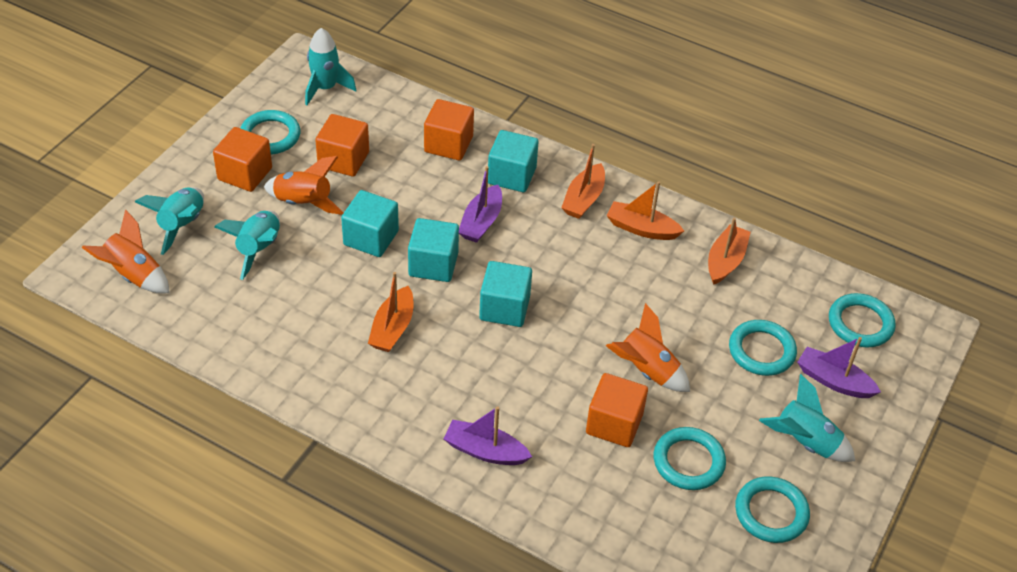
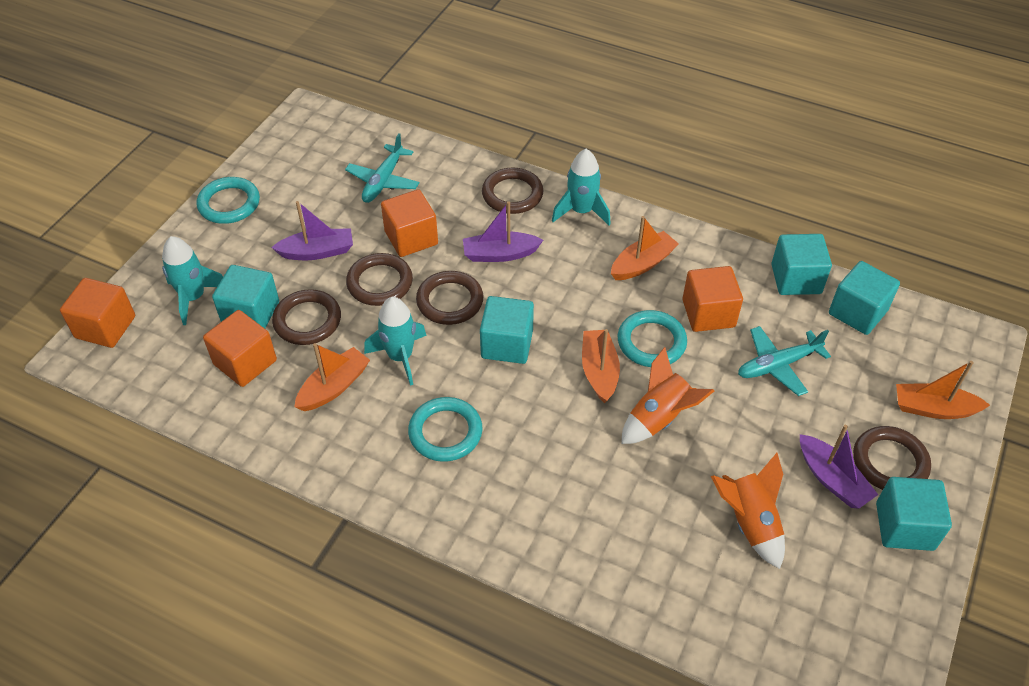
brown ring: none = 0 -> [272,289,341,345] [346,253,413,306] [416,271,483,325] [482,167,544,214] [853,426,931,490] = 5
orange rocket: [82,209,170,294] [264,156,343,215] [606,303,690,392] = 3 -> [621,347,714,444] [711,453,785,569] = 2
turquoise cube: [341,190,399,257] [408,218,459,282] [479,261,532,327] [488,130,539,192] = 4 -> [212,265,279,328] [480,296,534,364] [772,234,832,295] [829,261,900,335] [876,477,952,551] = 5
turquoise plane: none = 0 -> [345,133,420,203] [738,326,831,396] = 2
turquoise ring: [241,110,300,154] [654,427,726,490] [729,320,797,376] [735,476,810,543] [829,293,896,347] = 5 -> [197,177,260,224] [408,397,482,462] [618,310,687,367] = 3
turquoise rocket: [135,187,204,255] [214,210,280,280] [305,28,356,105] [759,374,855,462] = 4 -> [162,236,223,325] [364,297,427,386] [552,149,611,225] = 3

